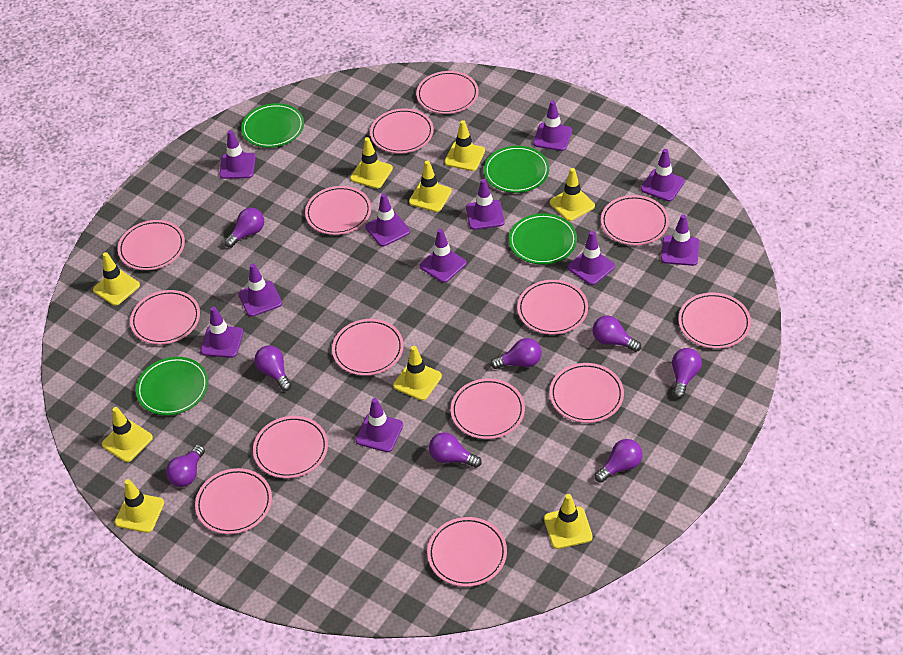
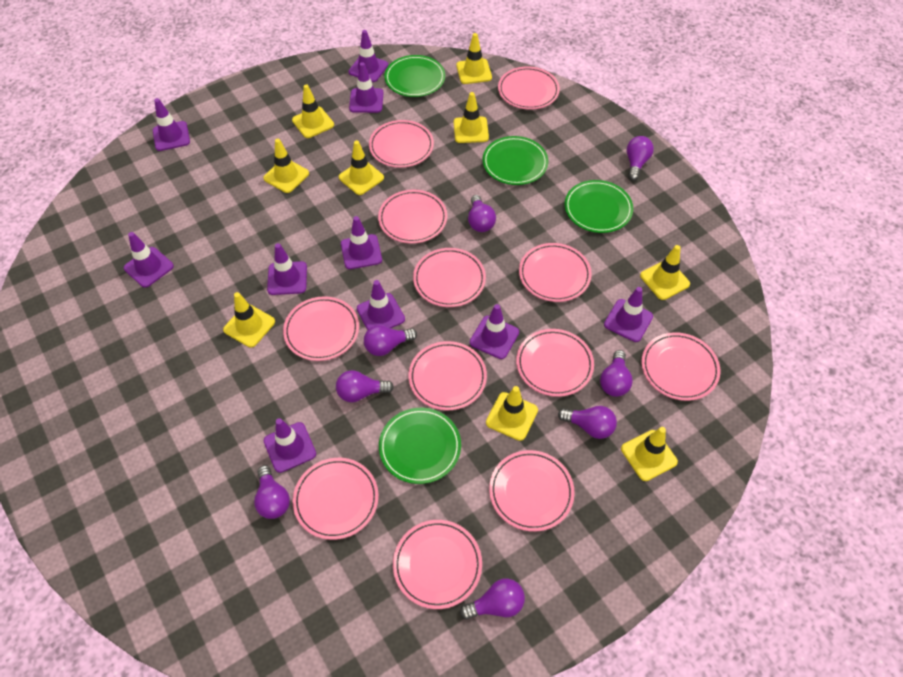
pink plate: [118,220,185,270] [130,290,200,345] [195,468,272,534] [253,416,328,478] [305,186,371,235] [332,319,404,376] [370,109,434,153] [416,71,479,114] [427,517,507,587] [450,378,525,439] [517,280,588,335] [550,363,624,423] [601,195,669,245] [678,293,751,349] = 14 -> [283,296,359,361] [293,458,379,540] [369,120,434,168] [378,190,447,244] [393,520,482,609] [408,341,487,410] [413,248,486,307] [489,450,575,532] [498,66,560,110] [516,329,594,397] [519,243,592,302] [641,332,720,401] = 12
purple traffic cone: [200,307,243,358] [219,130,256,179] [238,263,282,317] [356,398,403,452] [365,193,410,246] [420,229,467,283] [466,179,505,230] [533,101,572,151] [568,231,615,285] [641,149,685,201] [661,214,699,266] = 11 -> [124,232,174,288] [153,98,190,151] [264,418,316,473] [267,243,307,295] [341,216,382,269] [349,30,388,82] [349,62,383,113] [357,280,405,330] [470,304,519,359] [604,287,653,342] = 10

